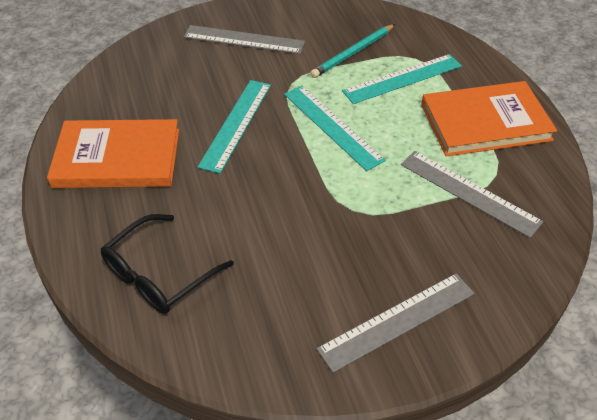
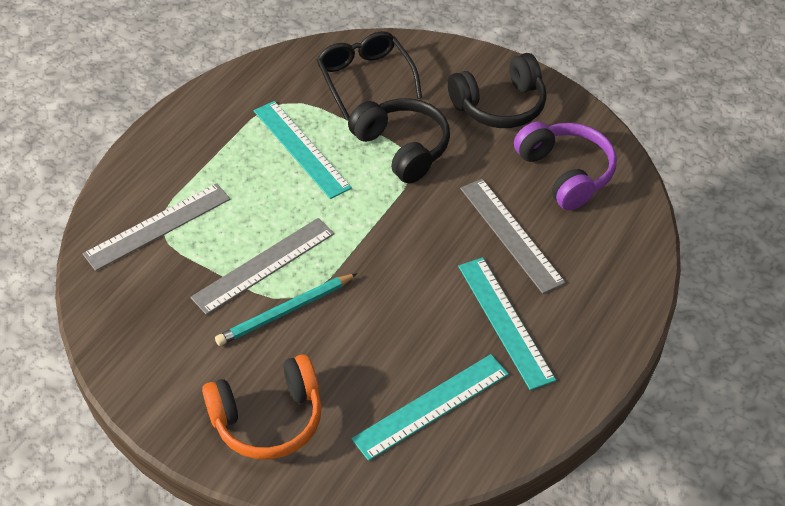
black headphones: none = 0 -> [348,98,450,183] [448,53,547,128] = 2
orange book: [47,119,179,188] [421,81,557,157] = 2 -> none = 0
orange headphones: none = 0 -> [202,354,322,460] = 1
purple headphones: none = 0 -> [514,122,617,210] = 1

